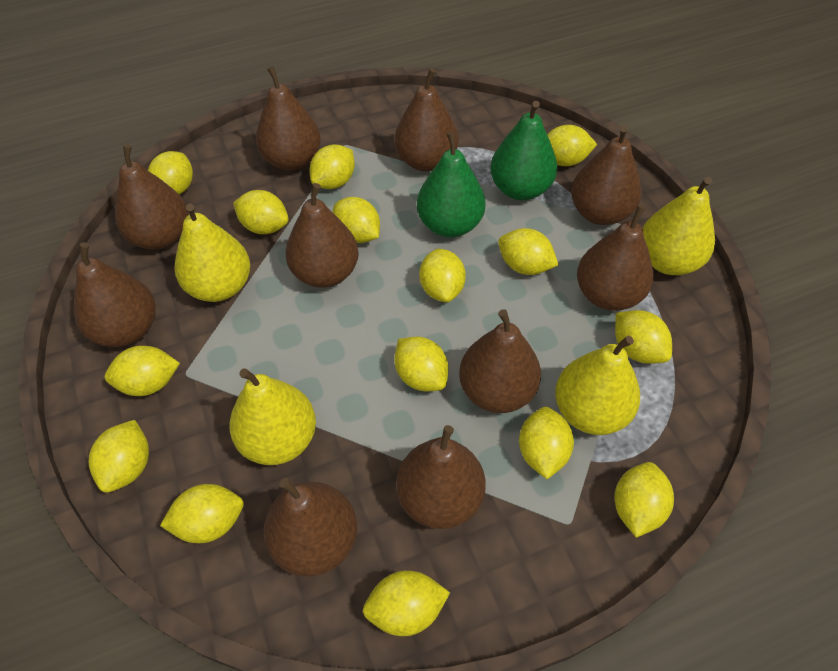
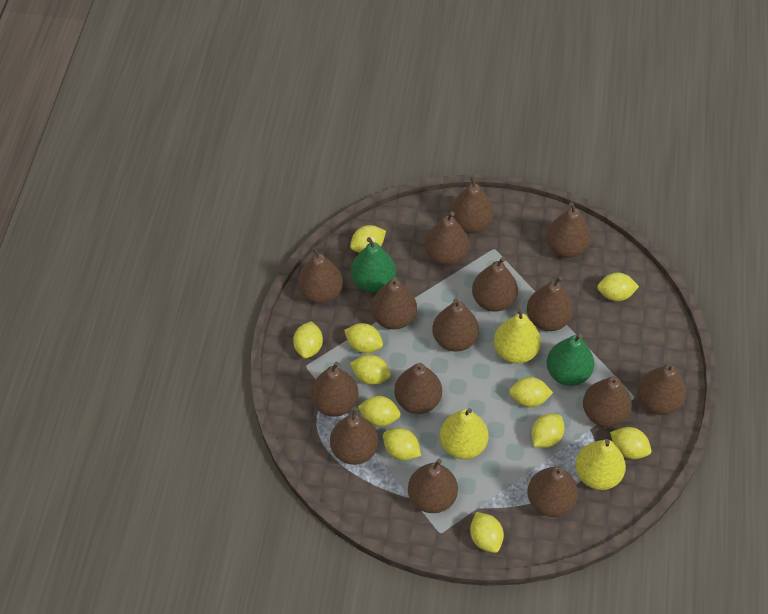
brown pear: [74,242,156,347] [115,144,188,250] [256,66,321,171] [263,478,357,577] [285,183,359,288] [394,68,458,171] [396,425,486,529] [459,309,541,413] [571,125,641,225] [577,205,653,311] = 10 -> [298,246,343,304] [311,362,359,417] [330,407,379,465] [371,277,417,329] [394,363,442,414] [408,459,458,513] [425,212,469,266] [432,298,479,352] [450,175,494,234] [472,257,518,312] [527,276,573,331] [527,466,578,517] [546,202,591,258] [583,376,632,427] [637,362,686,415] = 15
yellow lemon: [89,420,149,493] [105,346,180,396] [148,151,193,195] [160,484,244,543] [233,190,289,234] [309,144,355,189] [333,197,380,243] [363,571,450,636] [394,337,448,391] [419,249,466,302] [498,228,558,275] [519,407,574,479] [547,125,597,166] [614,462,674,538] [615,310,672,364] = 15 -> [293,321,323,359] [344,323,383,353] [350,225,386,253] [350,355,391,385] [358,396,401,427] [383,428,421,461] [470,512,504,553] [509,377,553,407] [531,414,565,448] [597,273,639,301] [610,427,651,459] = 11
yellow pear: [175,203,250,302] [230,368,316,465] [555,336,640,435] [642,177,715,275] = 4 -> [440,408,489,459] [494,308,541,364] [575,439,626,490] = 3

